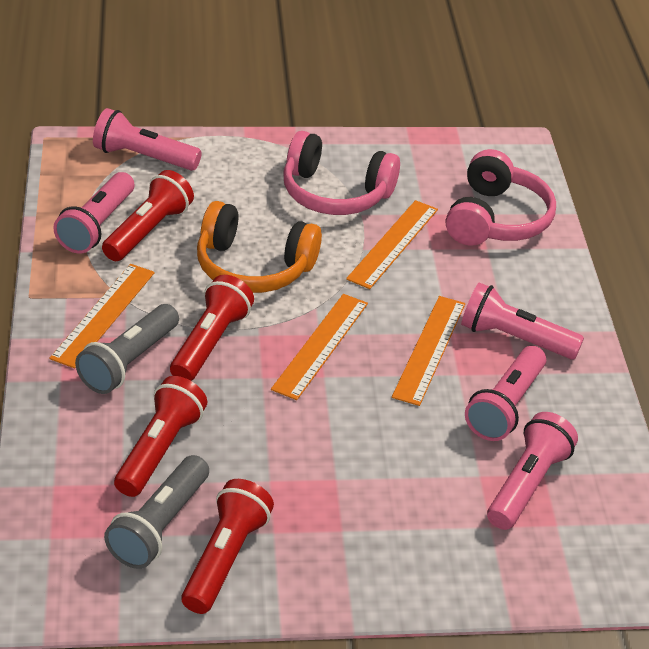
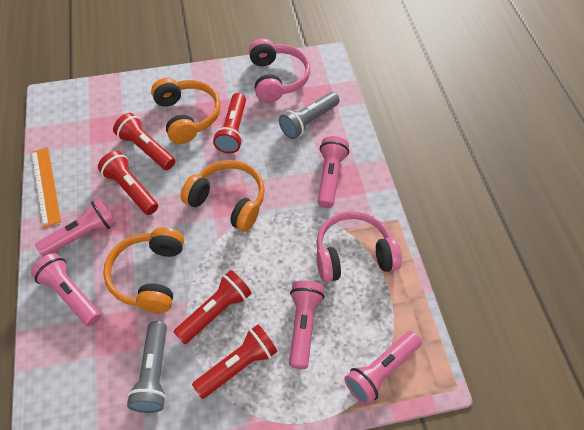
orange headphones: [197,201,322,293] = 1 -> [103,227,184,313] [151,78,221,144] [181,160,265,232] = 3
orange ruler: [49,264,155,368] [271,294,368,400] [346,200,438,289] [392,296,465,406] = 4 -> [31,147,61,227] = 1
red flashlight: [102,170,194,261] [114,376,207,497] [170,275,254,381] [181,479,274,614] = 4 -> [98,151,158,215] [113,113,175,170] [174,270,252,344] [192,325,278,399] [213,93,246,154] = 5

